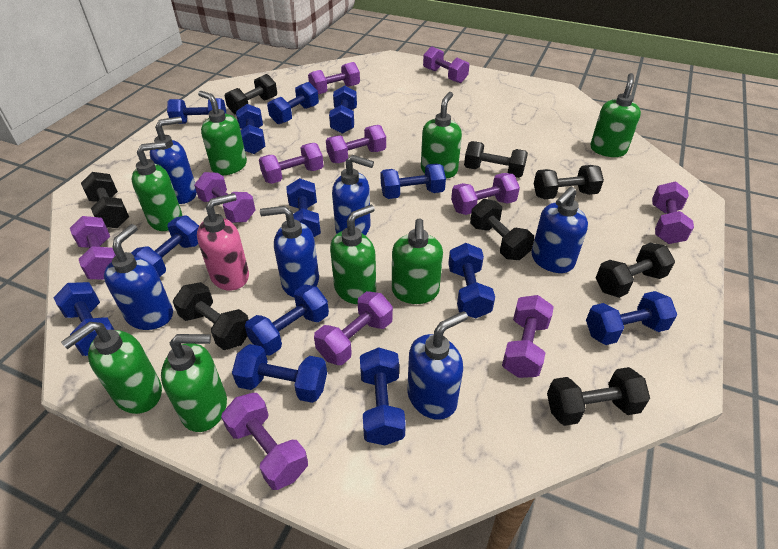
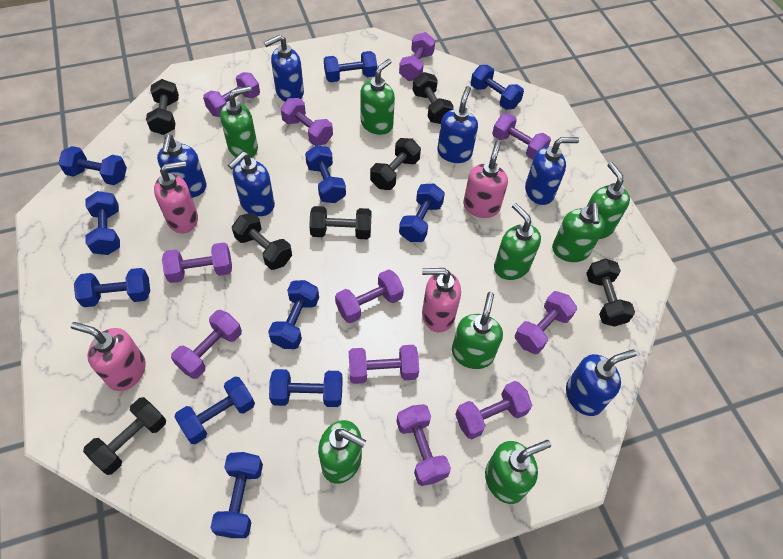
black dumbbell: [81,172,129,228] [173,282,249,350] [225,74,277,115] [464,141,528,178] [470,199,534,260] [534,165,604,199] [547,367,650,426] [596,243,675,298] = 8 -> [83,397,166,475] [146,79,179,135] [232,213,292,270] [309,206,371,239] [370,138,421,190] [412,72,454,124] [586,259,635,327] = 7
blue dumbbell: [53,282,114,356] [131,215,199,277] [167,98,226,124] [232,344,327,403] [236,104,265,154] [245,284,329,356] [267,82,319,124] [286,178,321,237] [329,85,357,134] [360,347,406,445] [381,163,446,199] [448,243,495,318] [586,291,677,345] = 13 -> [58,146,127,185] [74,268,150,307] [85,191,120,255] [174,377,255,444] [210,452,263,538] [268,280,319,349] [269,369,343,407] [305,145,346,203] [324,51,377,82] [399,184,445,242] [471,65,524,110] = 11
pink soap dispenser: [197,193,249,291] = 1 -> [71,322,146,391] [154,161,198,233] [422,268,461,332] [463,140,508,218] = 4

